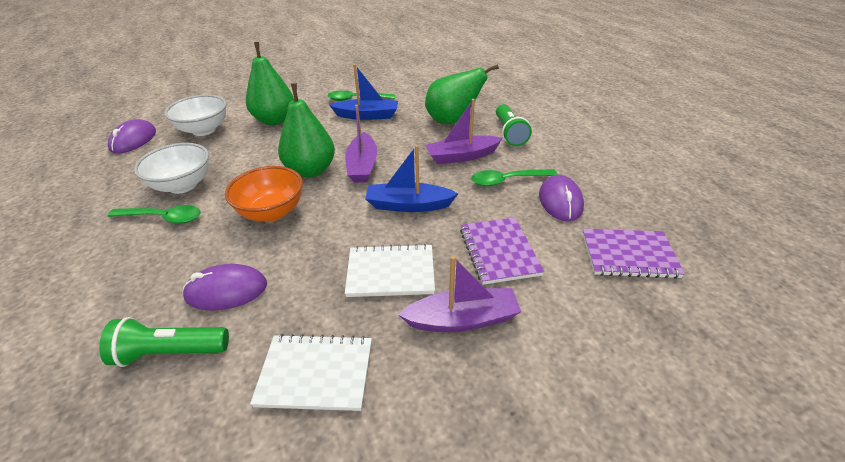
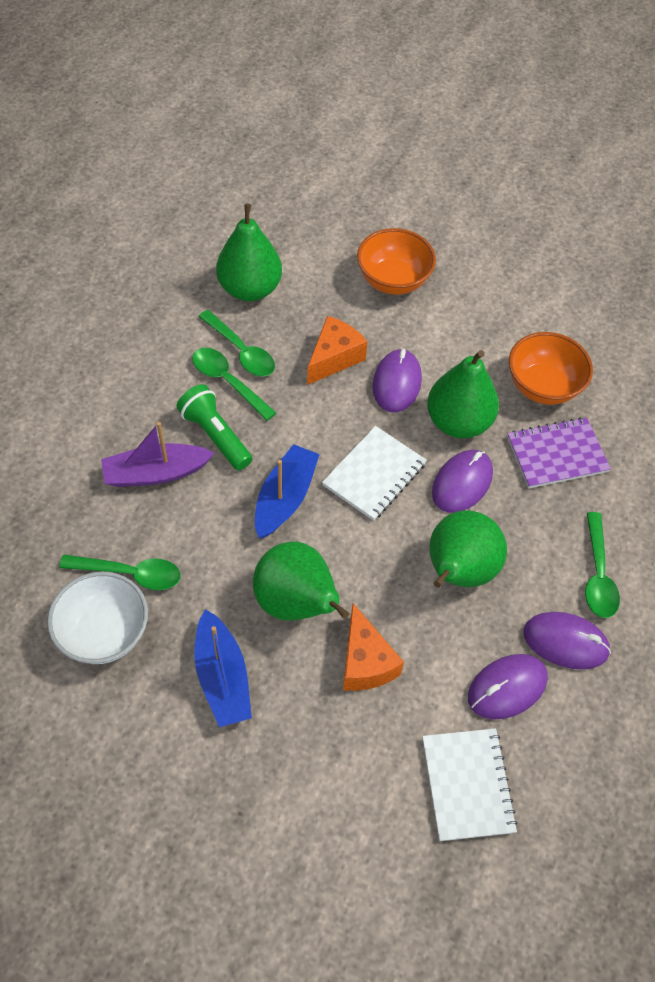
green flashlight: [99,317,229,367] [496,104,532,146] = 2 -> [176,384,252,470] = 1
green pear: [246,42,294,125] [278,83,335,178] [425,64,499,124] = 3 -> [216,203,282,301] [253,542,349,621] [427,350,499,438] [429,510,507,588] = 4
green spoon: [108,205,201,224] [327,90,395,101] [471,169,557,186] = 3 -> [59,555,181,590] [192,348,276,421] [198,310,275,376] [585,512,620,618] = 4
orange bowl: [225,166,303,222] = 1 -> [357,228,436,295] [509,332,593,405] = 2
orange cheese: none = 0 -> [307,316,368,385] [343,603,404,691] = 2
purple boat: [345,105,377,183] [398,256,521,332] [425,99,503,164] = 3 -> [101,422,214,487] = 1
purple mouse: [108,119,156,154] [182,264,267,311] [539,175,584,221] = 3 -> [372,349,422,412] [432,450,493,513] [468,654,548,719] [524,612,611,670] = 4
purple notebook: [460,217,544,285] [582,229,685,279] = 2 -> [507,417,611,489] = 1
white bowl: [134,143,209,194] [164,95,227,136] = 2 -> [47,572,148,664] = 1

